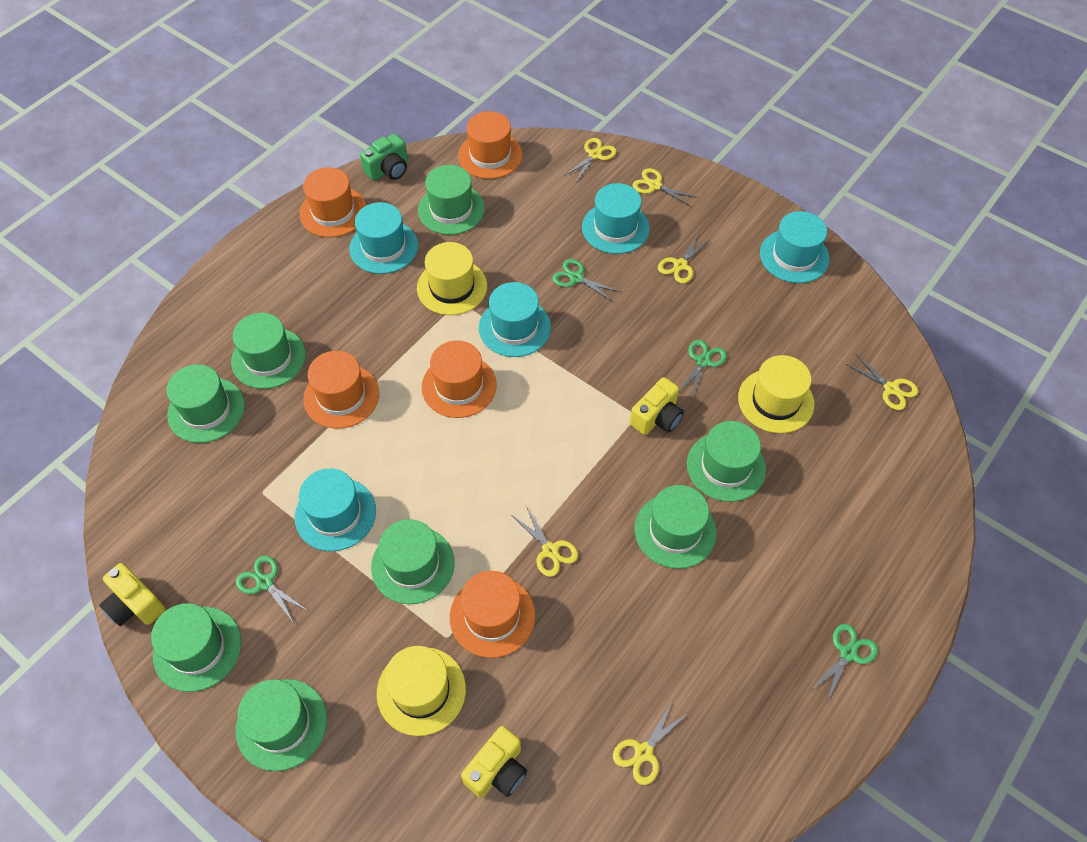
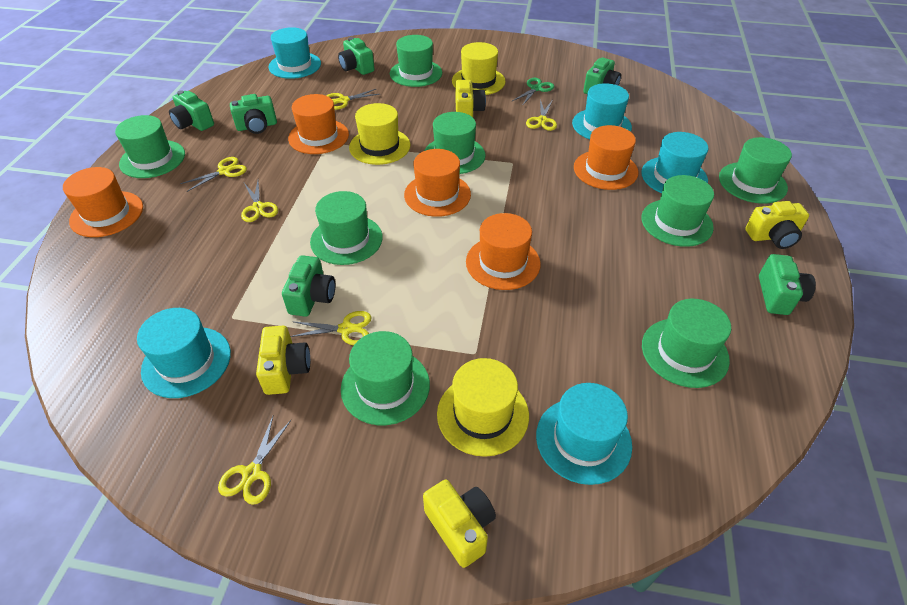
green camera: [360,134,408,181] = 1 -> [169,90,214,131] [230,94,277,134] [282,255,335,317] [338,37,374,75] [583,58,621,94] [759,254,816,315] = 6
green scissors: [236,555,308,623] [552,259,621,302] [679,340,727,399] [810,624,878,704] = 4 -> [512,78,555,106] = 1
yellow camera: [99,563,166,626] [461,726,527,798] [630,377,684,435] = 3 -> [256,326,310,395] [423,480,496,568] [456,80,486,117] [745,201,809,249] = 4

